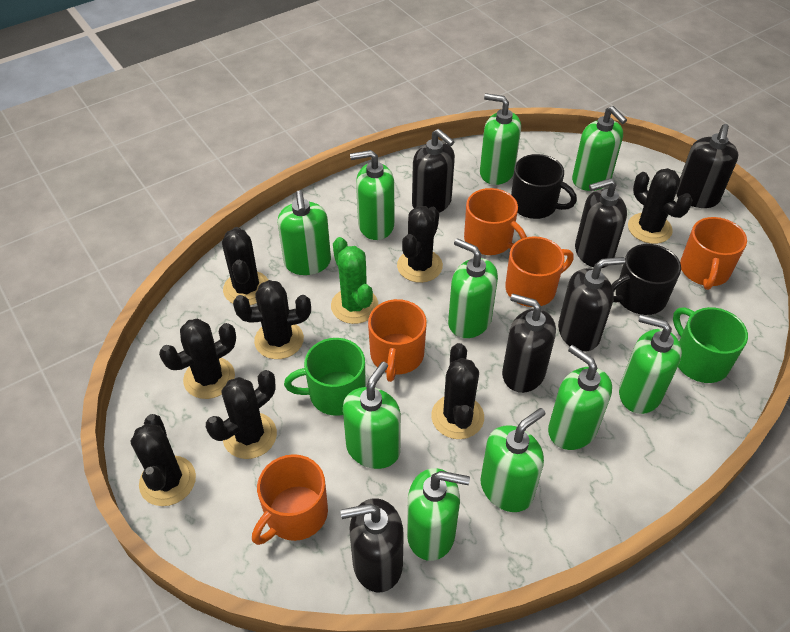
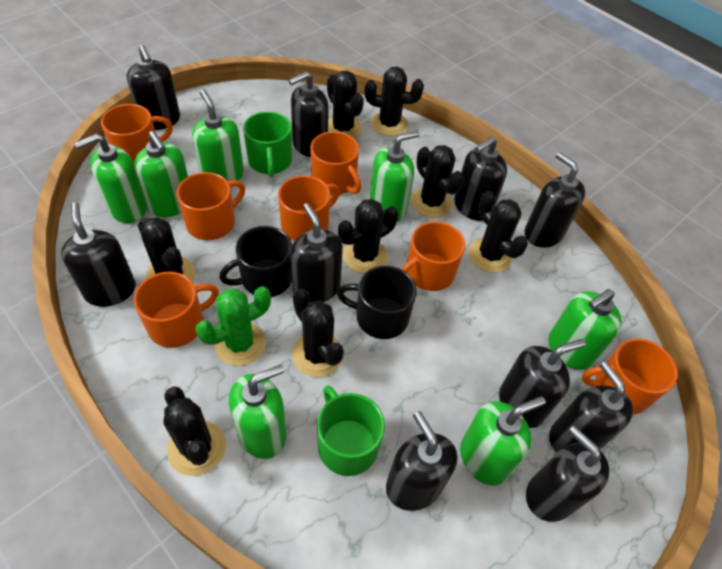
black soap dispenser: [340,498,404,592] [412,129,455,213] [502,294,556,393] [558,257,625,352] [575,178,627,268] [676,124,738,208] = 6 -> [61,202,136,307] [127,45,180,130] [288,71,329,157] [291,203,343,302] [386,411,457,511] [454,137,507,221] [499,339,586,428] [525,152,585,247] [526,426,609,522] [549,361,633,452] = 10
green soap dispenser: [278,190,331,275] [343,362,401,469] [350,150,394,240] [407,468,470,561] [448,238,498,338] [480,93,521,185] [480,408,546,512] [548,345,612,450] [572,106,627,191] [619,315,682,414] = 10 -> [74,134,147,223] [134,131,188,217] [192,89,244,181] [229,364,286,459] [370,130,420,222] [460,396,546,486] [548,289,622,370] = 7
orange mug: [252,454,328,545] [368,299,427,382] [464,188,527,255] [505,236,574,307] [680,217,747,290] = 5 -> [101,104,173,167] [134,272,219,348] [177,172,245,240] [278,175,340,241] [310,131,361,195] [401,221,465,291] [582,338,678,415] = 7

